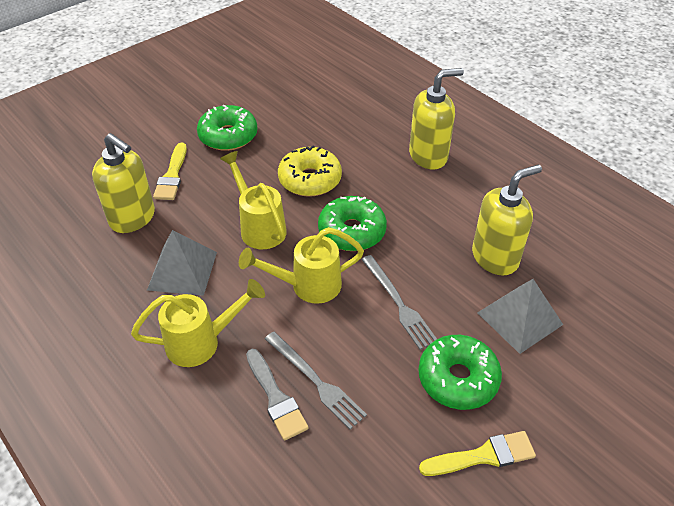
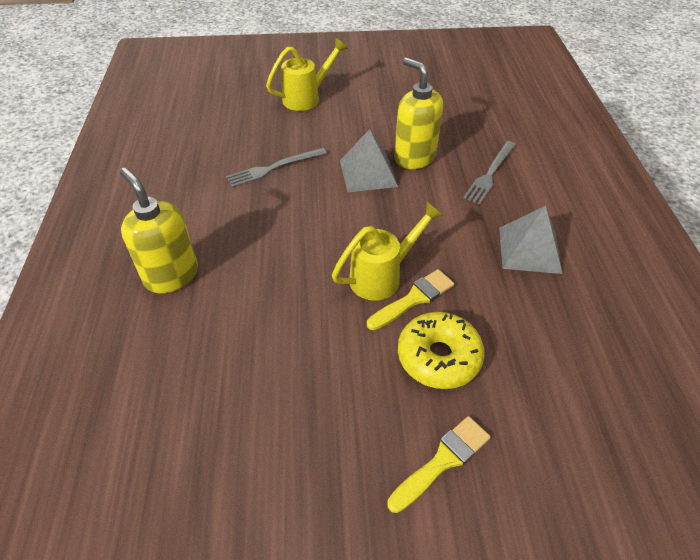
green donut: [197,105,257,151] [318,196,387,251] [418,335,502,410] = 3 -> none = 0
grey brush: [246,349,309,441] = 1 -> none = 0
yellow soap dispenser: [92,133,155,233] [409,68,464,169] [472,164,542,275] = 3 -> [120,168,198,293] [394,58,443,169] = 2
yellow watering can: [131,279,265,367] [220,151,287,249] [239,227,364,304] = 3 -> [266,38,348,111] [332,202,444,301] = 2

